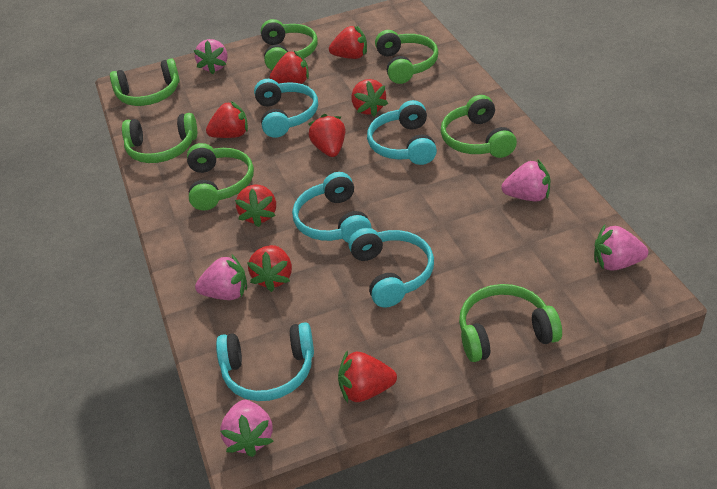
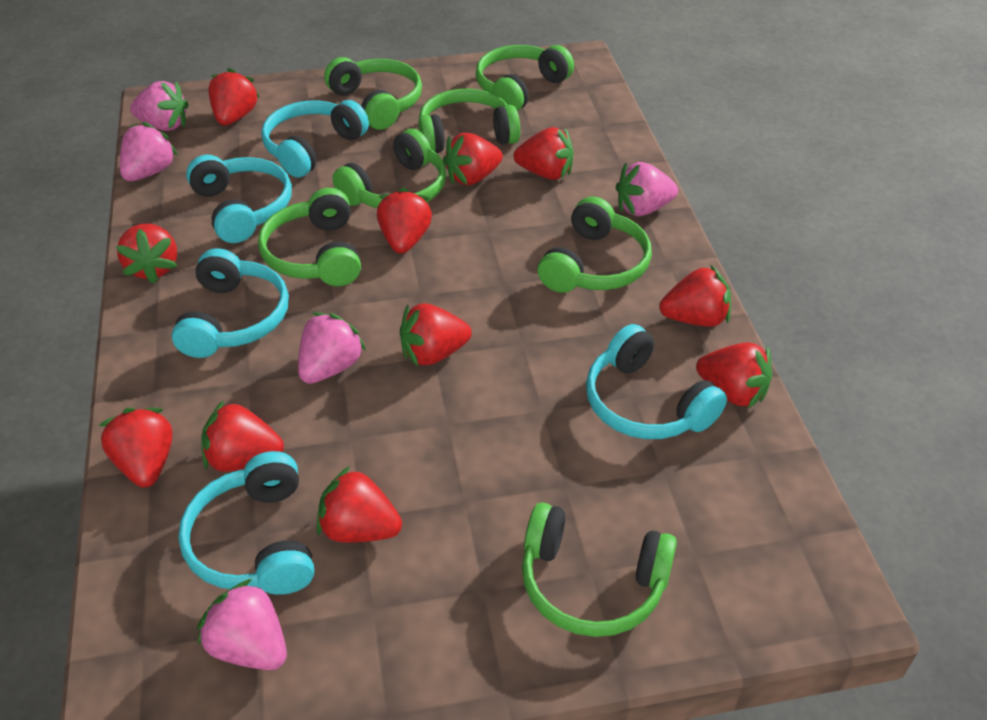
red strawberry: [206,101,248,138] [235,185,276,227] [247,245,292,292] [270,51,309,84] [308,114,345,157] [329,25,367,59] [338,350,397,403] [351,79,388,117] = 8 -> [98,408,172,487] [116,224,177,284] [201,400,284,472] [208,68,260,126] [317,466,402,543] [377,188,432,254] [400,303,472,366] [443,133,503,185] [514,127,574,180] [659,265,731,327] [696,342,772,409] = 11

